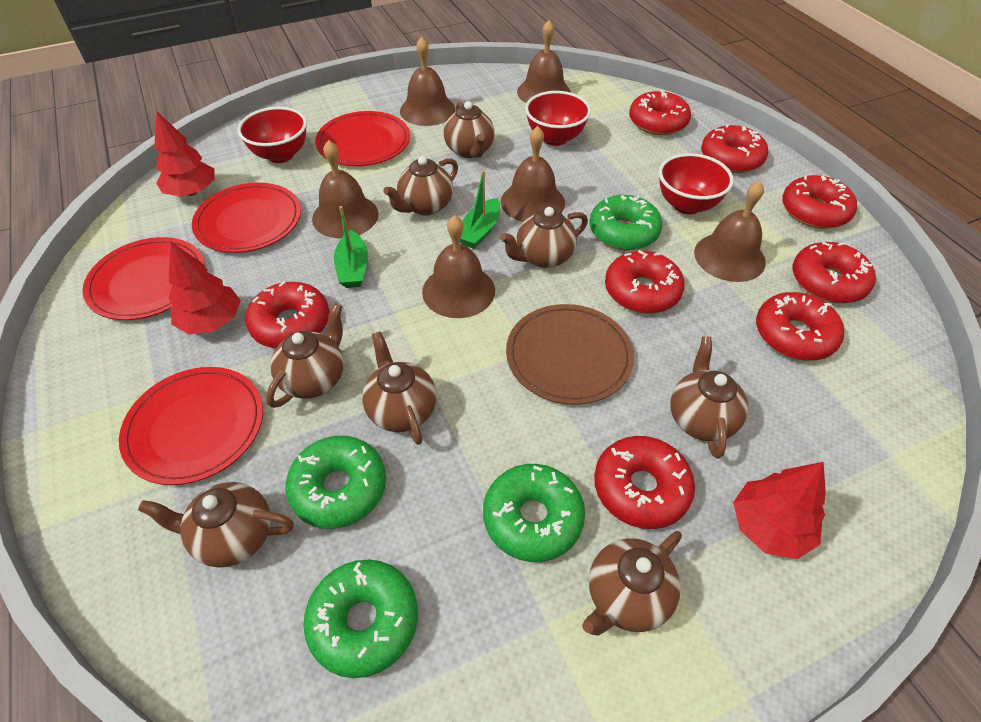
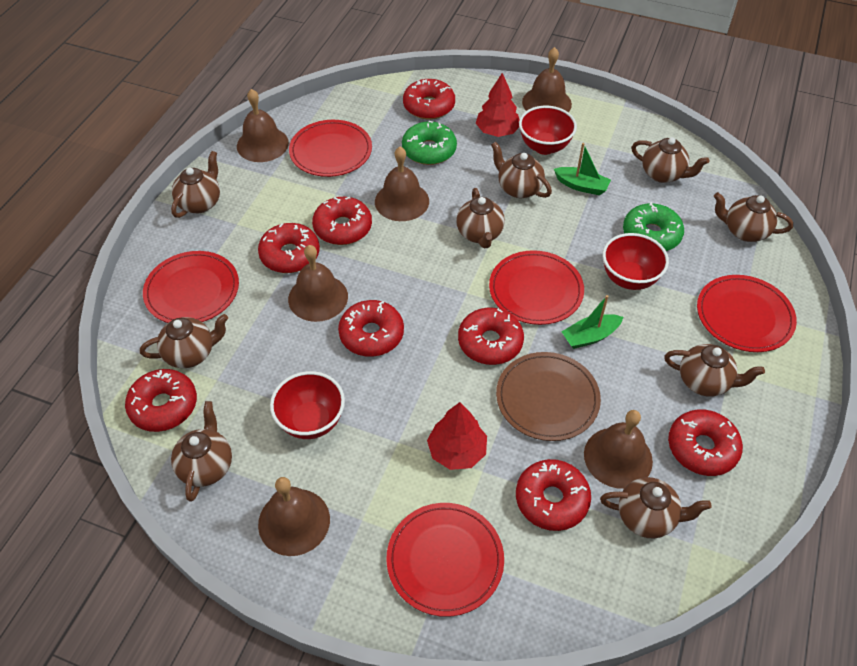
brown teapot: [138,482,294,568] [266,304,344,408] [362,331,436,445] [383,156,458,215] [443,101,495,158] [500,207,588,268] [582,531,682,636] [670,337,748,459] = 8 -> [140,314,228,368] [171,151,220,218] [171,401,232,502] [456,188,505,248] [491,142,552,198] [600,477,712,539] [632,137,709,183] [664,344,765,397] [714,192,793,242] = 9
green donut: [286,436,386,529] [303,560,418,678] [483,464,585,562] [589,195,662,250] = 4 -> [402,121,457,165] [623,202,684,251] = 2
red plate: [82,237,205,320] [119,367,263,485] [192,183,301,253] [315,111,410,166] = 4 -> [143,251,239,323] [289,120,372,177] [386,503,504,617] [489,250,584,325] [697,275,797,352] = 5
red tree: [154,111,215,197] [168,242,241,334] [733,462,826,559] = 3 -> [427,402,487,470] [476,73,520,137] = 2

